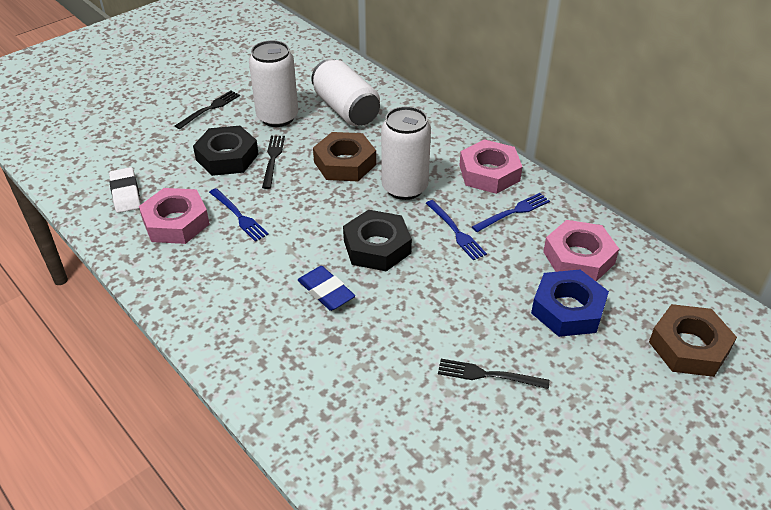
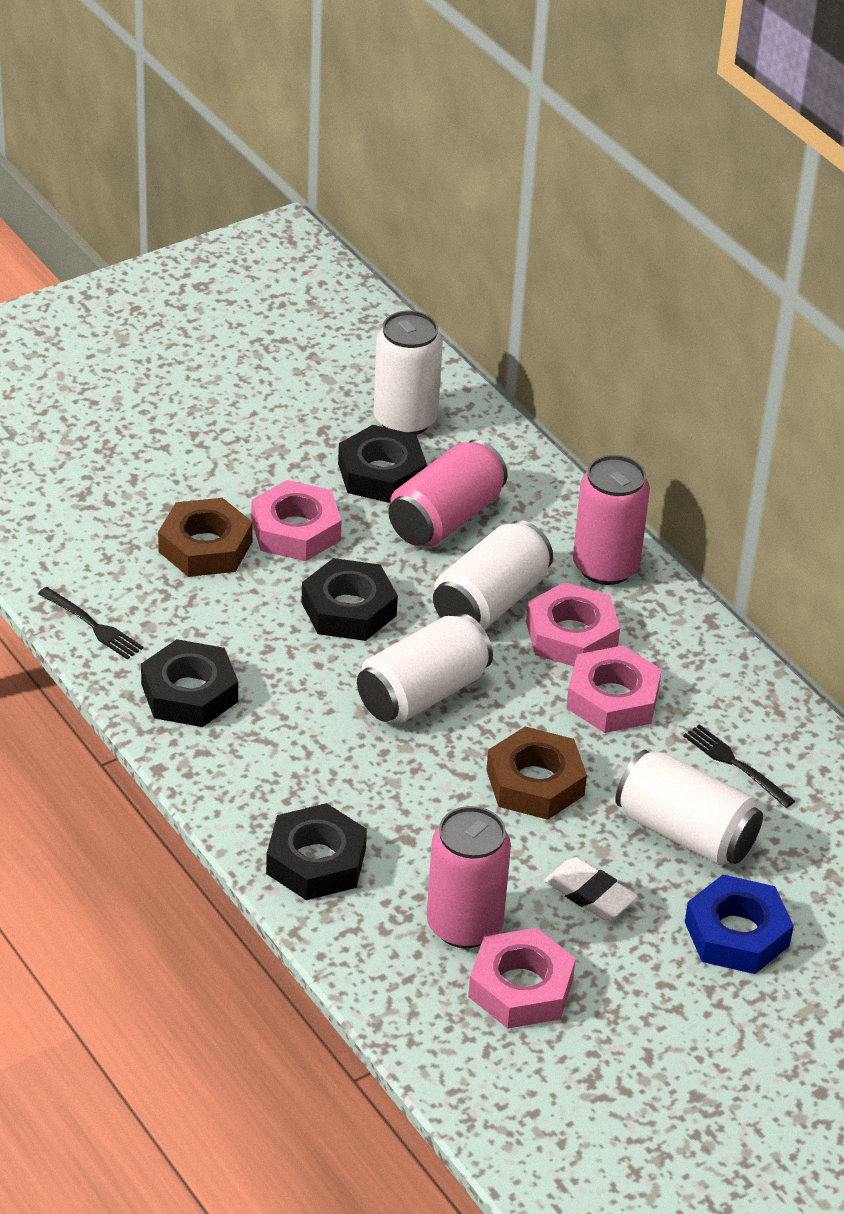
black fork: [175,90,240,129] [262,136,285,189] [438,359,550,389] = 3 -> [38,587,143,660] [683,724,795,808] = 2
black nut: [193,126,259,176] [343,210,412,271] = 2 -> [141,639,238,727] [266,803,367,900] [301,558,398,641] [338,425,427,503] = 4
blue eraser: [298,266,355,311] = 1 -> none = 0
blue fork: [209,188,269,242] [426,200,487,260] [472,193,550,232] = 3 -> none = 0
pink can: none = 0 -> [388,440,508,547] [427,806,511,948] [573,455,650,585] = 3
pink nut: [139,188,210,244] [459,139,522,194] [543,220,619,282] = 3 -> [251,480,342,561] [468,928,576,1029] [526,582,620,666] [566,645,662,733] = 4
white can: [249,40,298,127] [311,59,380,126] [381,106,431,200] = 3 -> [357,614,493,723] [374,311,443,435] [433,520,553,630] [615,750,763,866] = 4

